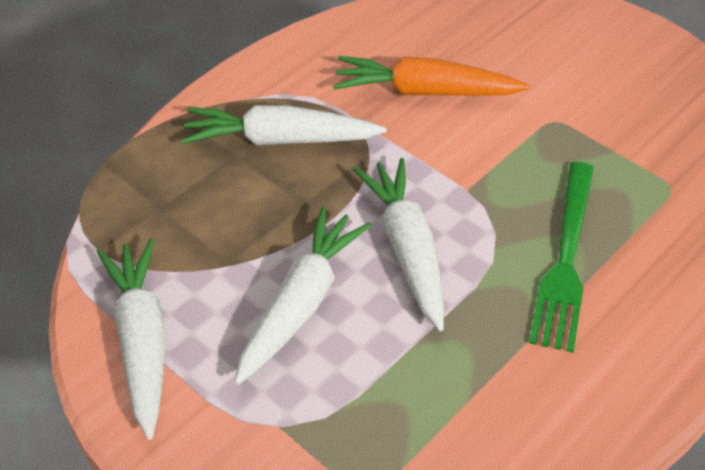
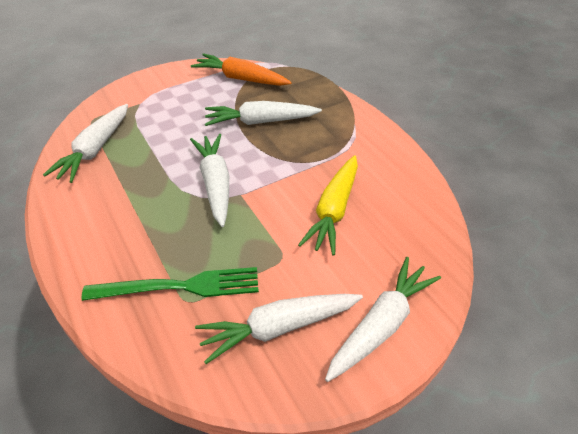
white carrot: [97,239,166,440] [181,105,386,146] [234,206,372,385] [353,158,444,331] = 4 -> [43,104,128,183] [190,134,229,227] [195,294,363,364] [205,101,322,126] [325,257,441,382] = 5
yellow carrot: none = 0 -> [298,155,358,256] = 1

